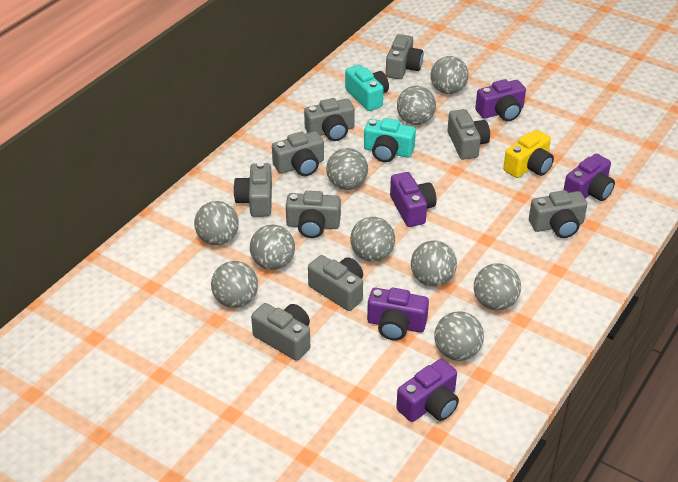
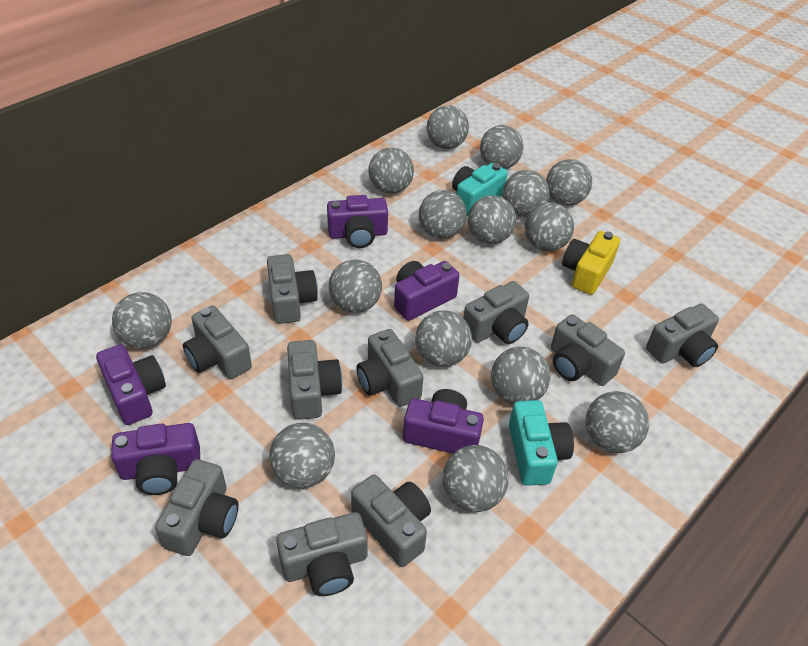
grey ball: [194,201,239,245] [211,261,258,308] [250,225,295,270] [326,148,368,190] [350,217,395,262] [397,86,436,125] [411,241,457,286] [431,56,469,94] [434,311,484,361] [474,263,521,310] = 10 -> [112,292,171,349] [270,423,335,489] [329,259,382,313] [368,148,414,194] [415,310,472,367] [419,190,467,239] [427,106,469,149] [443,445,509,512] [468,195,516,244] [480,125,523,169] [491,347,551,404] [503,170,550,217] [525,202,574,251] [546,159,592,206] [586,391,649,453] = 15
grey camera: [233,162,272,217] [251,303,310,361] [272,131,324,176] [286,191,341,238] [304,98,355,141] [308,255,363,311] [386,34,423,79] [447,109,490,160] [529,190,587,238] = 9 -> [155,459,238,556] [183,306,252,379] [267,254,318,324] [276,512,368,596] [287,340,342,420] [351,475,431,567] [356,329,423,407] [463,281,529,344] [551,315,625,386] [646,304,719,367] = 10

